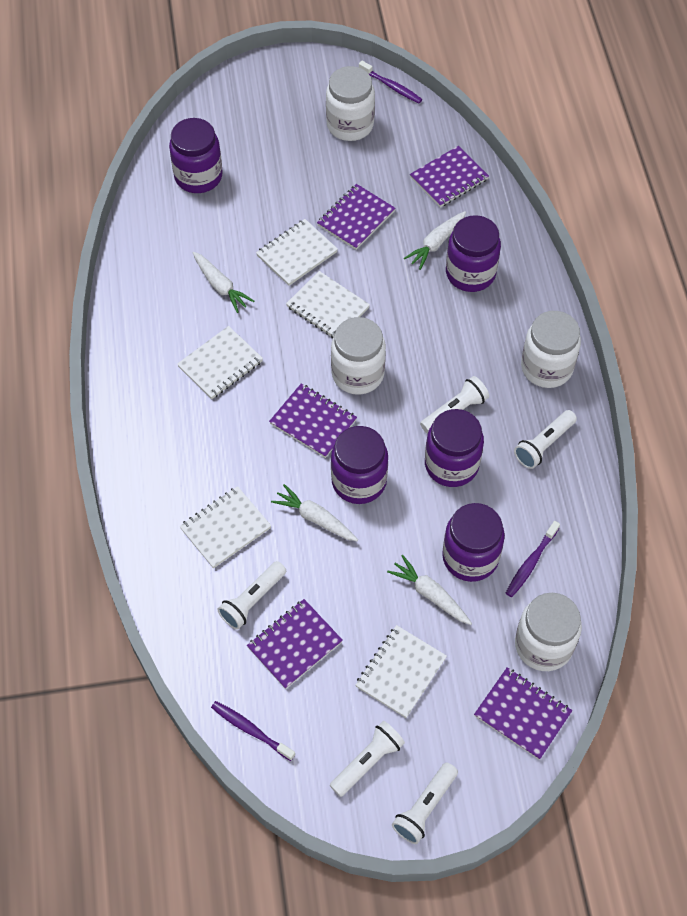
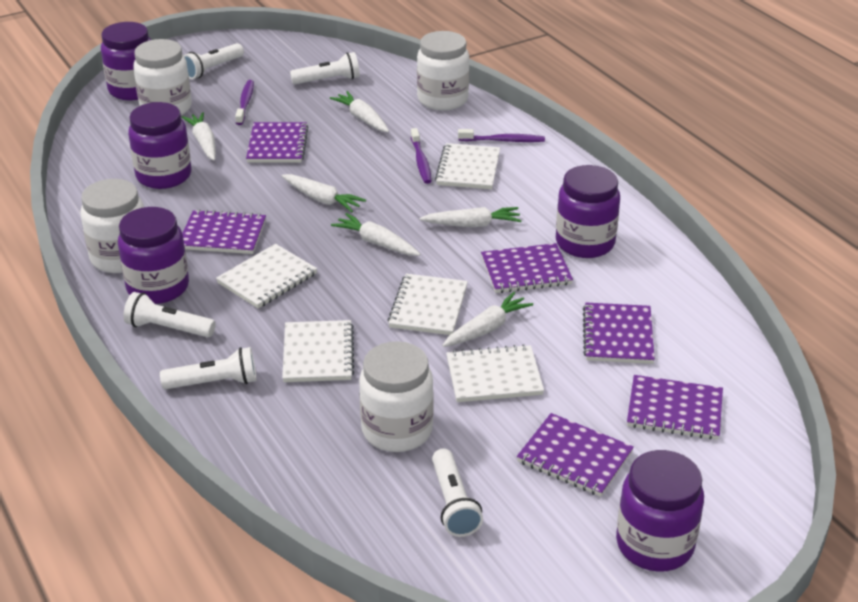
purple notebook: [247,599,343,689] [269,383,357,458] [317,184,396,250] [410,146,489,207] [474,667,572,760] = 5 -> [182,209,266,254] [246,122,309,163] [481,243,573,293] [517,413,634,497] [583,303,655,364] [627,375,723,440] = 6
white carrot: [192,252,254,313] [271,484,358,541] [387,555,472,625] [404,211,466,270] = 4 -> [182,112,216,160] [282,174,366,212] [330,91,389,132] [331,213,420,256] [419,207,522,227] [442,292,533,347] = 6

